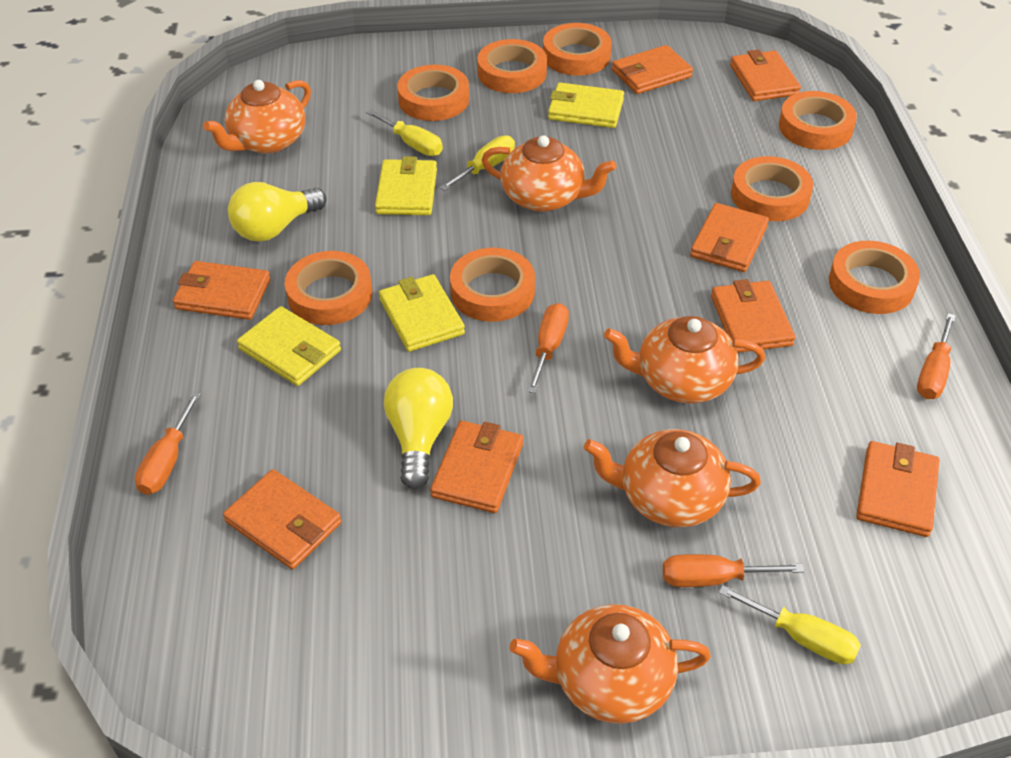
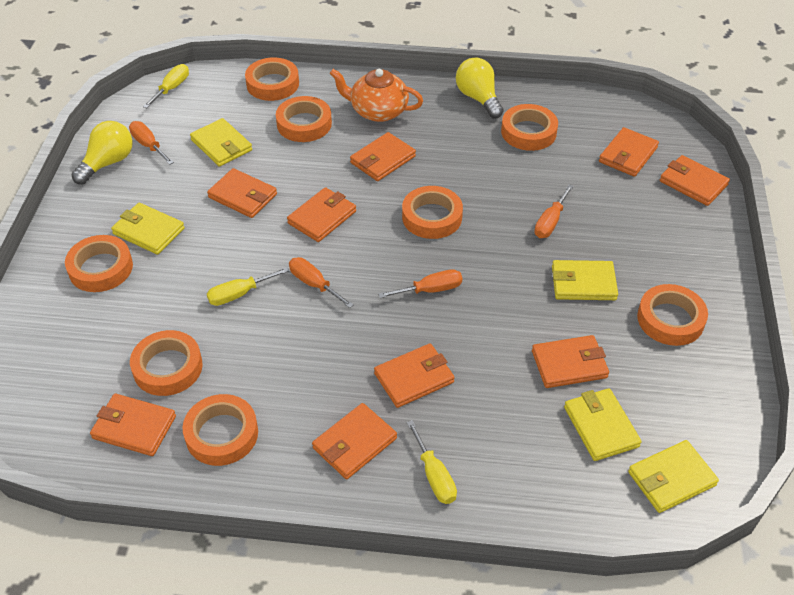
orange teapot: [203,80,311,154] [482,135,616,212] [510,604,711,724] [584,429,761,527] [604,316,765,404] = 5 -> [330,69,423,122] = 1
orange wallet: [173,261,271,320] [223,469,342,569] [430,421,523,513] [612,45,693,94] [690,203,769,272] [711,279,796,353] [730,49,801,101] [856,441,939,537] = 8 -> [90,394,176,456] [207,168,277,218] [287,187,356,242] [312,403,397,479] [350,132,416,181] [374,343,455,408] [532,335,609,388] [599,127,659,177] [660,155,730,206] = 9
yellow wallet: [237,306,341,386] [375,156,437,215] [379,274,465,352] [548,83,624,128] = 4 -> [111,203,185,255] [190,118,252,167] [552,260,618,300] [564,388,641,461] [628,440,719,513] = 5

